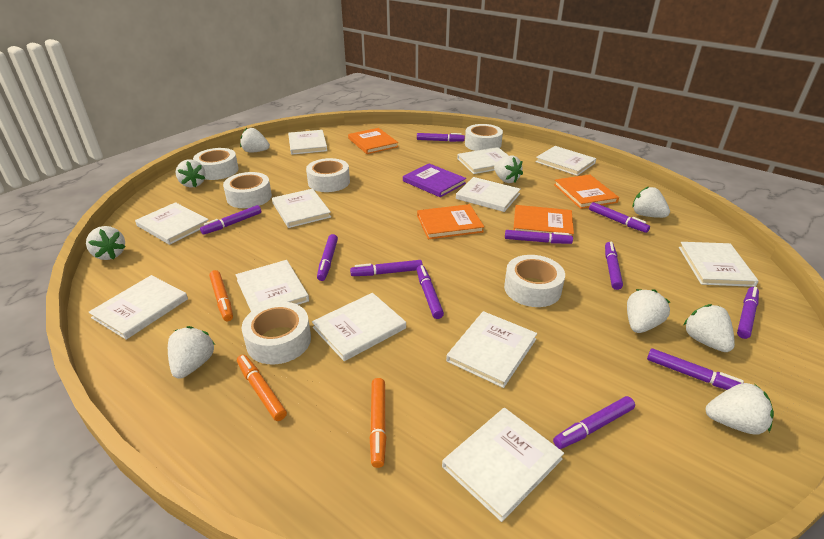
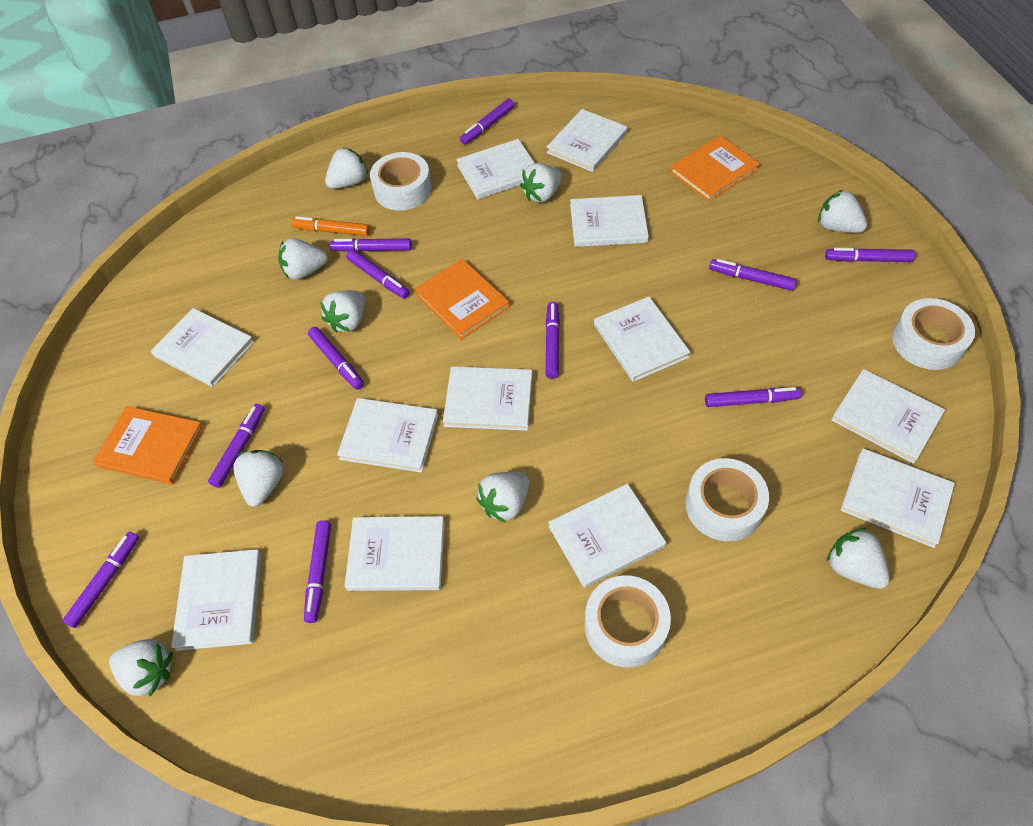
orange book: [348,128,398,154] [417,204,484,239] [513,205,574,236] [554,174,619,209] = 4 -> [93,406,204,484] [414,259,510,340] [669,136,760,202] = 3
orange marker: [209,270,233,321] [237,355,287,421] [370,378,386,468] = 3 -> [291,216,370,236] = 1
purple book: [403,164,466,197] = 1 -> none = 0
white tape: [193,148,239,180] [223,172,272,208] [242,302,311,364] [306,158,350,192] [465,124,503,151] [504,255,565,307] = 6 -> [370,152,432,211] [585,575,671,668] [685,458,769,541] [892,298,975,370] = 4

